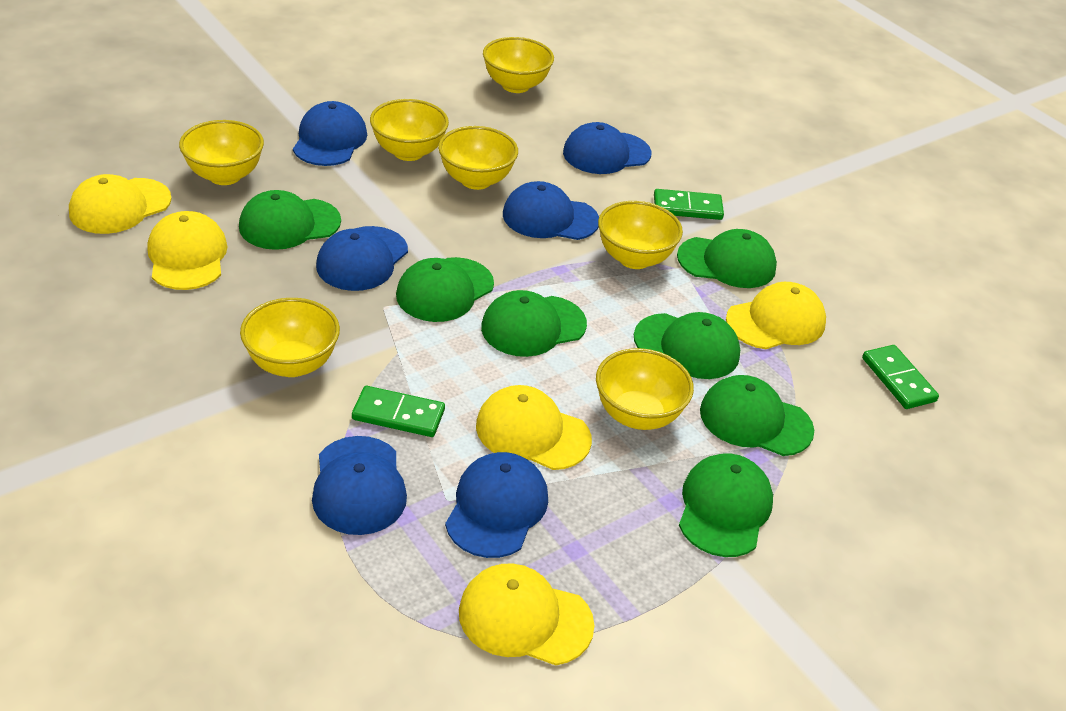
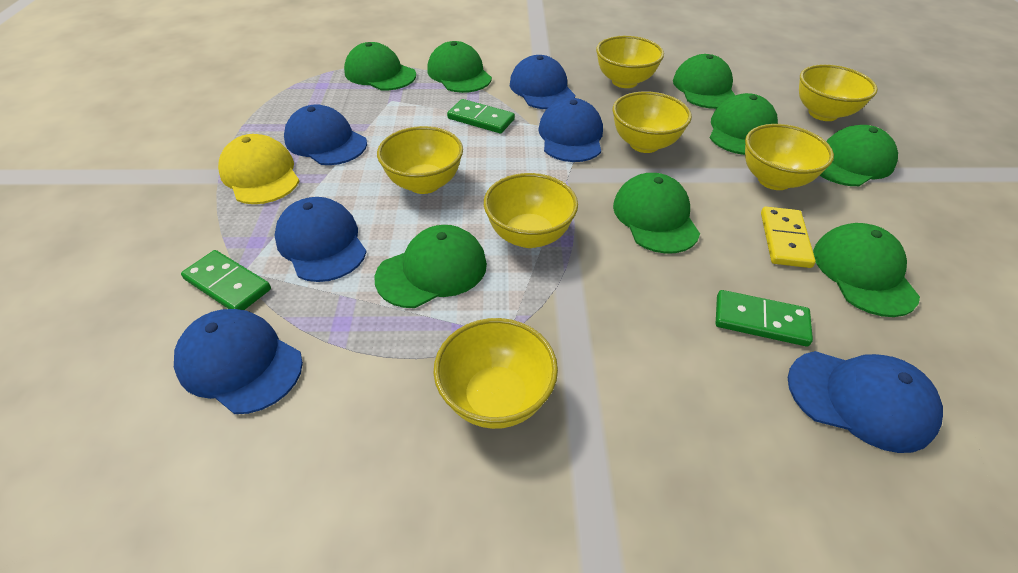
green cap: [239,190,341,250] [396,257,494,322] [481,290,587,357] [634,312,740,379] [677,229,777,288] [679,453,773,557] [700,375,814,456] = 7 -> [344,42,416,90] [375,225,487,308] [427,41,492,93] [613,173,700,254] [673,54,735,109] [710,93,778,155] [813,223,920,317] [820,125,898,186] = 8
yellow cap: [69,174,172,234] [147,211,228,290] [459,564,595,665] [476,385,592,470] [726,282,826,349] = 5 -> [218,134,299,204] = 1
yellow domino: none = 0 -> [761,207,816,268] = 1

